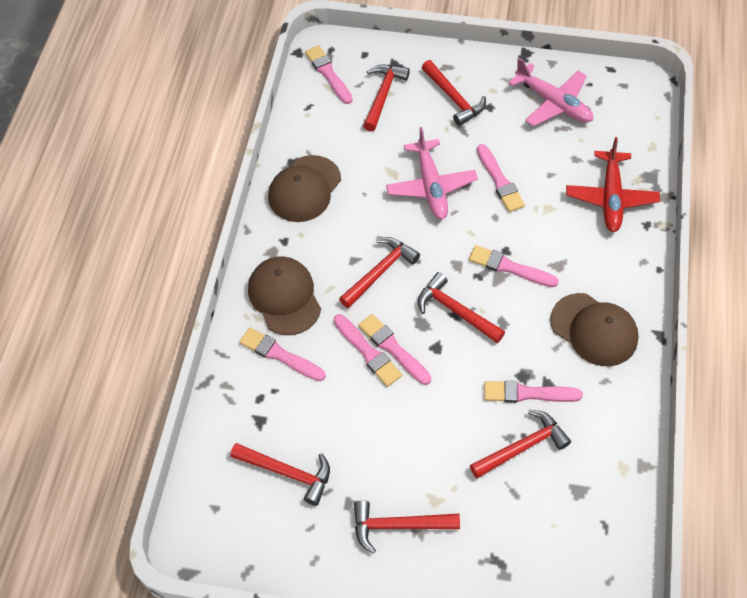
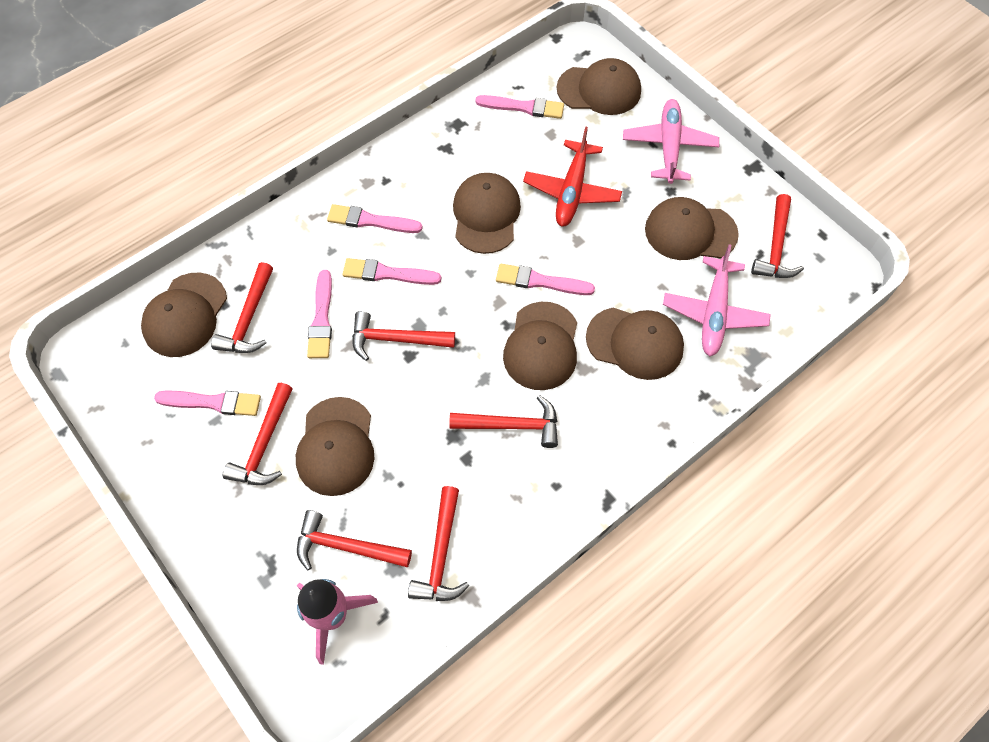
brown cap: [248,256,321,335] [268,155,341,222] [550,293,639,366] = 3 -> [141,273,227,357] [296,397,374,496] [453,173,521,254] [503,302,577,390] [557,58,641,115] [586,308,684,380] [645,197,739,260] = 7
pink brush: [239,328,326,381] [305,45,353,104] [334,314,402,387] [358,314,431,385] [469,245,559,287] [477,144,525,212] [484,381,583,403] = 7 -> [154,391,261,416] [307,270,332,358] [327,204,423,233] [343,258,441,285] [475,95,564,119] [496,264,595,295] = 6
pink rocket: none = 0 -> [297,579,378,665] = 1

